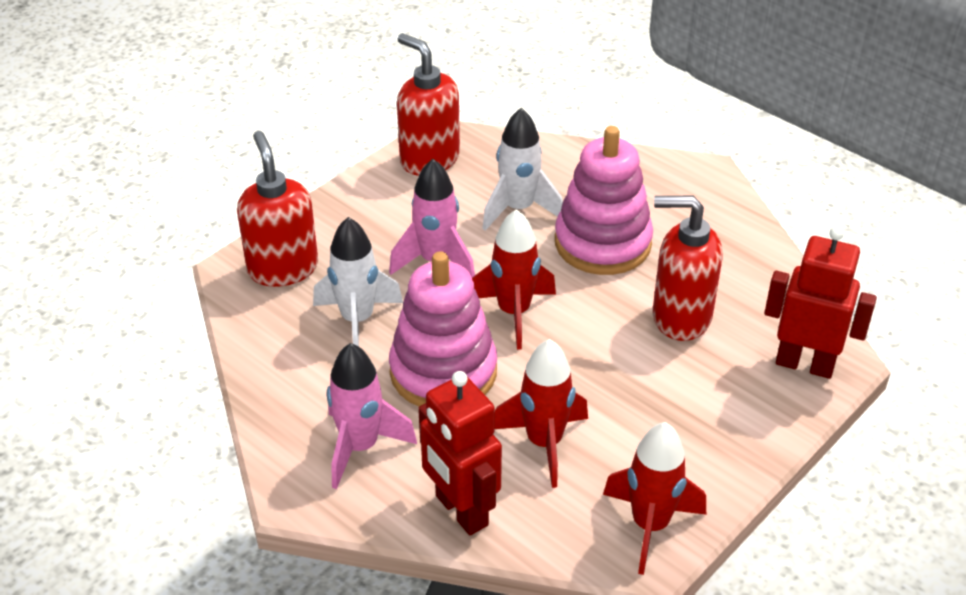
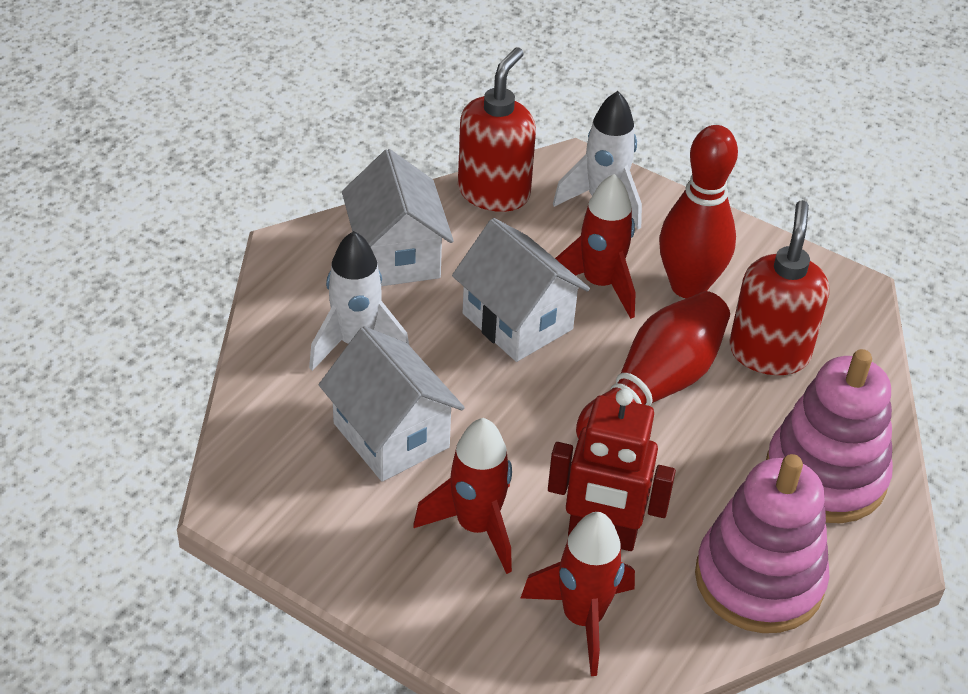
pink rocket: [327,343,417,489] [389,159,475,277] = 2 -> none = 0
red bowling pin: none = 0 -> [576,291,730,439] [659,125,738,298] = 2
red robot: [418,371,502,535] [765,226,877,379] = 2 -> [548,389,676,551] = 1
red soap dispenser: [237,131,318,287] [397,33,460,176] [653,196,723,341] = 3 -> [458,47,536,212] [729,200,829,375] = 2
white house: none = 0 -> [319,326,465,482] [342,149,454,286] [452,218,590,362] = 3

